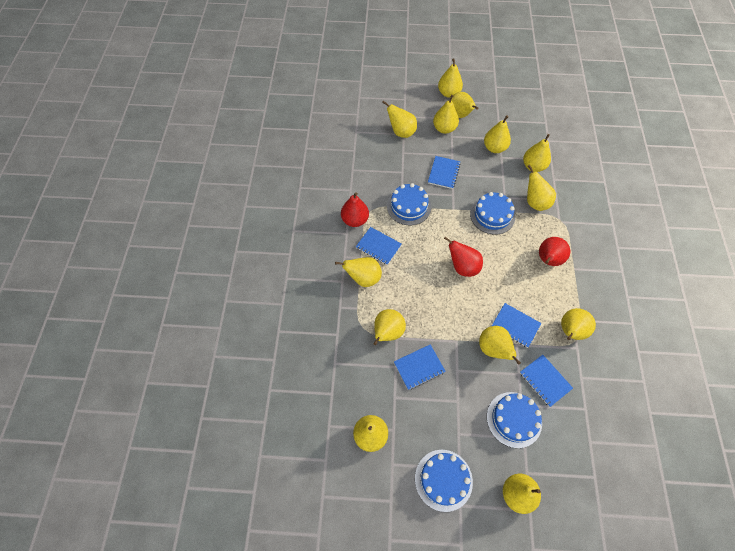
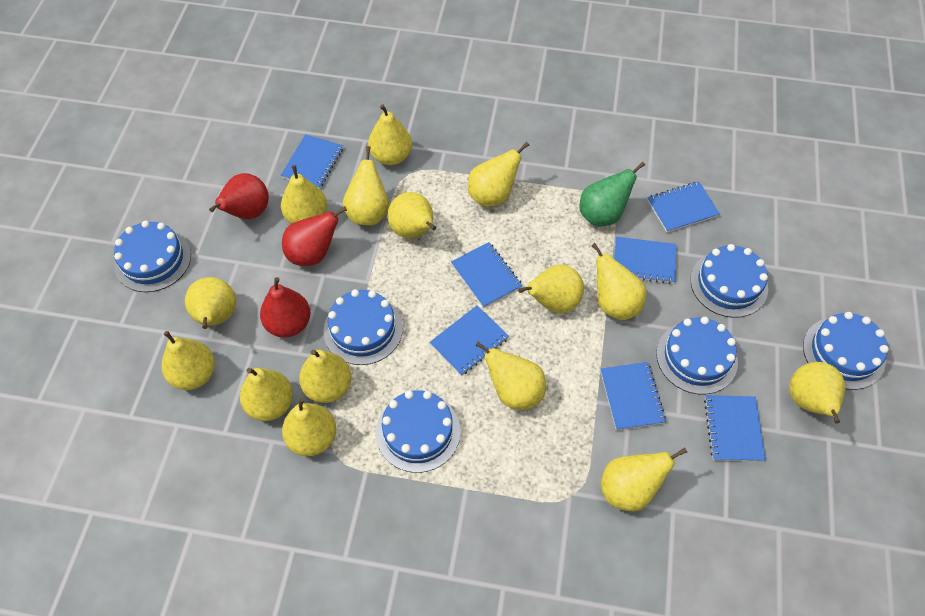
blue cake: [387,183,431,226] [415,450,473,512] [470,192,515,235] [487,392,542,448] = 4 -> [114,221,191,292] [323,289,403,365] [376,390,460,473] [656,317,738,394] [690,244,768,318] [803,312,889,390] = 6
blue notebook: [356,227,402,265] [394,344,446,390] [428,156,461,189] [492,303,541,348] [520,355,573,407] = 5 -> [281,134,343,189] [430,306,509,376] [451,242,522,308] [600,362,666,431] [614,237,676,284] [647,182,720,232] [704,395,766,462] = 7
green pear: none = 0 -> [579,162,645,227] = 1
yellow pear: [335,257,382,287] [353,415,388,452] [373,309,406,345] [382,100,417,138] [433,95,459,134] [438,58,463,98] [451,92,478,118] [479,326,521,365] [484,115,511,153] [503,474,541,514] [523,134,551,172] [527,165,556,211] [561,308,596,340] = 13 -> [162,331,215,390] [185,277,236,329] [240,368,293,421] [281,165,327,224] [282,398,336,456] [299,350,352,403] [343,146,389,225] [368,104,412,165] [388,192,436,238] [468,142,529,207] [475,342,546,410] [518,265,584,313] [591,243,646,320] [601,447,687,511] [789,362,845,424] = 15

